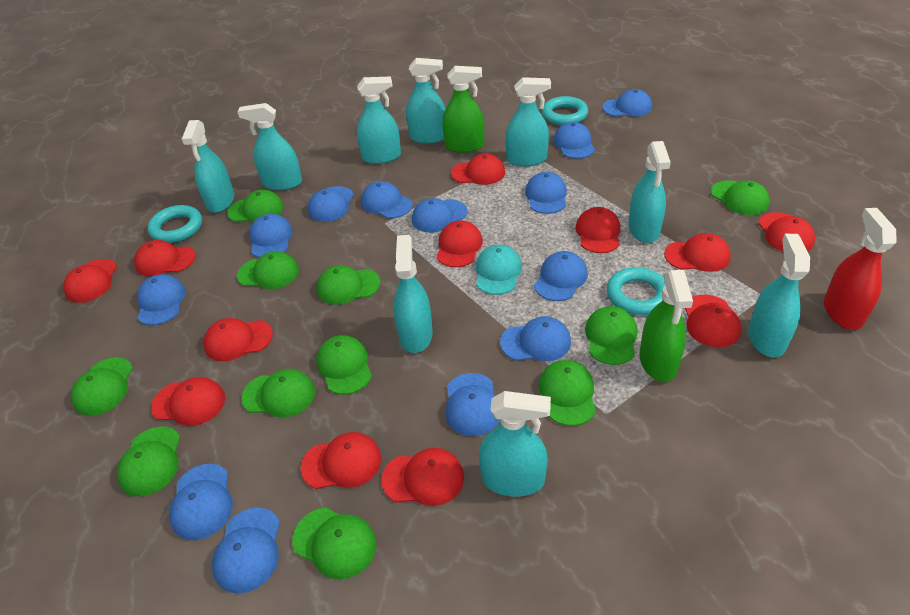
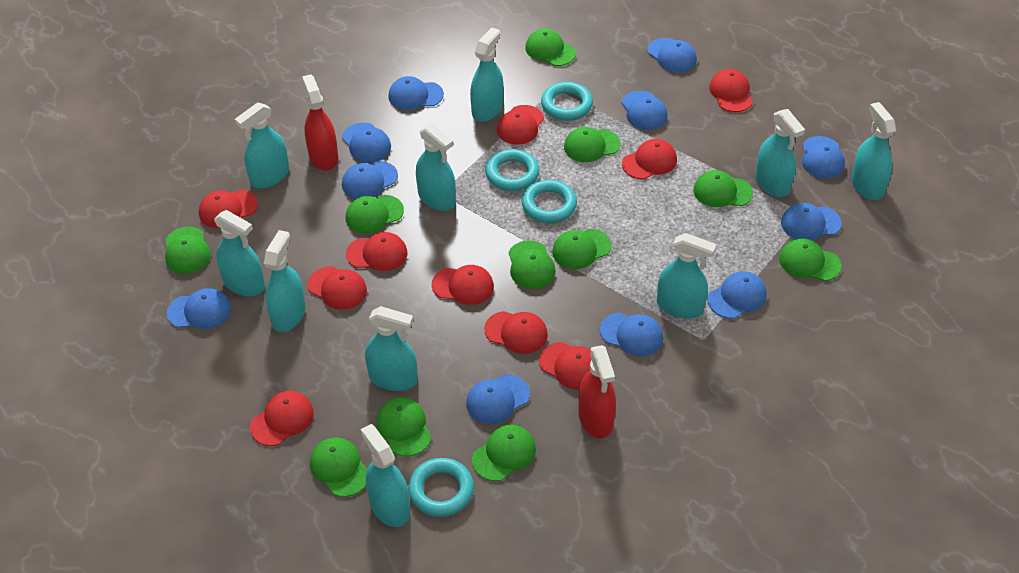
blue cap: [137,274,186,325] [169,464,233,540] [212,507,280,593] [249,214,293,258] [308,186,354,222] [361,181,413,219] [412,198,467,233] [445,373,500,436] [500,316,571,361] [525,172,567,214] [534,251,588,301] [553,122,595,159] [602,89,652,117] = 13 -> [167,288,231,329] [342,123,391,162] [342,161,398,199] [388,76,444,110] [466,374,530,424] [600,313,663,356] [622,91,668,130] [647,38,697,73] [708,271,767,319] [781,203,842,240] [802,136,845,179] = 11
green spray bottle: [442,66,484,153] [639,270,693,382] = 2 -> none = 0
red cap: [63,259,117,303] [134,240,196,276] [151,377,225,426] [203,318,273,362] [300,432,381,489] [381,448,464,506] [436,221,483,267] [451,153,505,185] [575,207,620,253] [664,233,731,272] [685,294,741,348] [758,212,815,252] = 12 -> [199,190,258,228] [250,391,314,446] [308,266,367,310] [346,232,408,271] [432,265,494,305] [484,311,548,354] [497,105,544,145] [539,342,592,390] [622,139,677,179] [709,69,753,112] = 10
red spray bottle: [824,208,897,330] = 1 -> [302,74,338,171] [578,345,616,438] = 2
turquoise cap: [476,245,522,295] = 1 -> none = 0
turquoise ring: [148,205,202,243] [542,96,588,125] [607,267,665,315] = 3 -> [408,458,474,517] [485,149,540,191] [522,180,577,223] [541,82,593,121] = 4
turquoise spray bottle: [181,120,234,213] [237,103,302,190] [357,77,401,164] [394,235,433,353] [406,58,446,144] [479,391,551,497] [506,77,551,167] [628,141,671,243] [748,234,810,358] = 9 -> [214,210,265,296] [235,102,289,188] [264,230,305,332] [361,424,410,527] [365,306,417,391] [416,124,456,211] [470,27,504,122] [657,233,717,319] [755,109,805,197] [851,102,896,200] = 10

